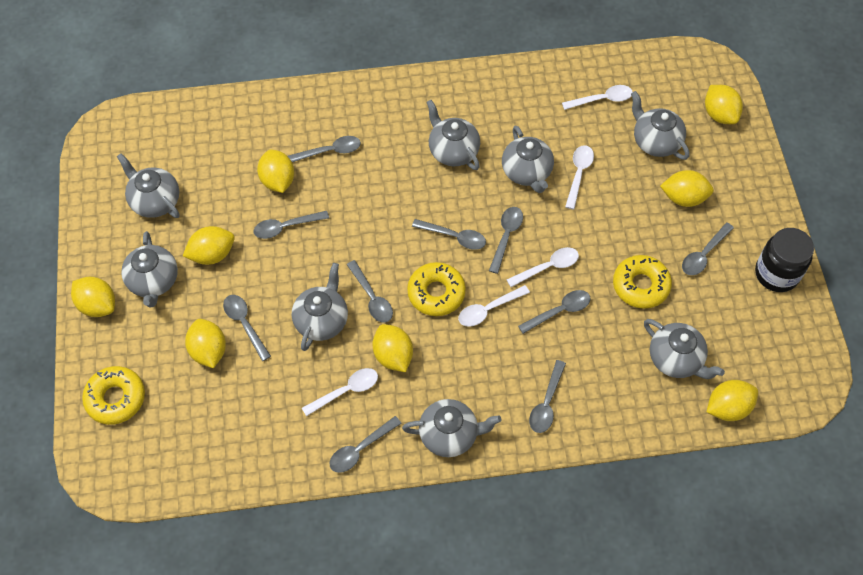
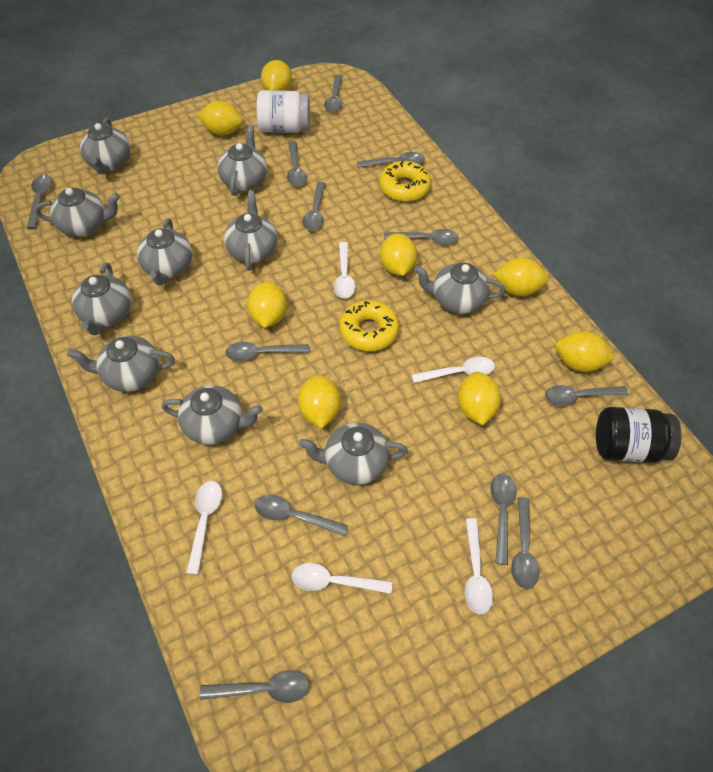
grey spoon: [223,295,271,361] [254,211,329,239] [288,136,361,162] [330,416,402,473] [347,260,393,323] [412,219,486,250] [489,207,523,274] [518,290,590,334] [529,360,566,433] [682,223,734,275] = 10 -> [27,174,52,229] [200,670,310,703] [225,342,309,361] [255,494,348,536] [287,142,307,186] [302,182,326,231] [324,75,343,113] [357,152,425,168] [384,229,459,245] [490,474,517,565] [511,497,539,589] [545,385,628,406] = 12
grey teapot: [117,153,180,218] [121,231,178,307] [292,263,348,351] [402,399,502,457] [427,100,480,170] [502,126,554,193] [631,91,690,160] [644,319,725,379] = 8 -> [35,188,120,237] [67,335,175,392] [72,263,131,335] [80,117,131,174] [137,218,192,285] [162,385,263,445] [217,125,267,196] [224,191,278,271] [299,423,408,485] [414,262,505,314] = 10
white jar: none = 0 -> [256,90,310,133] = 1
yellow donut: [82,366,145,425] [407,262,466,316] [613,255,672,309] = 3 -> [339,300,399,351] [379,161,431,202] = 2

